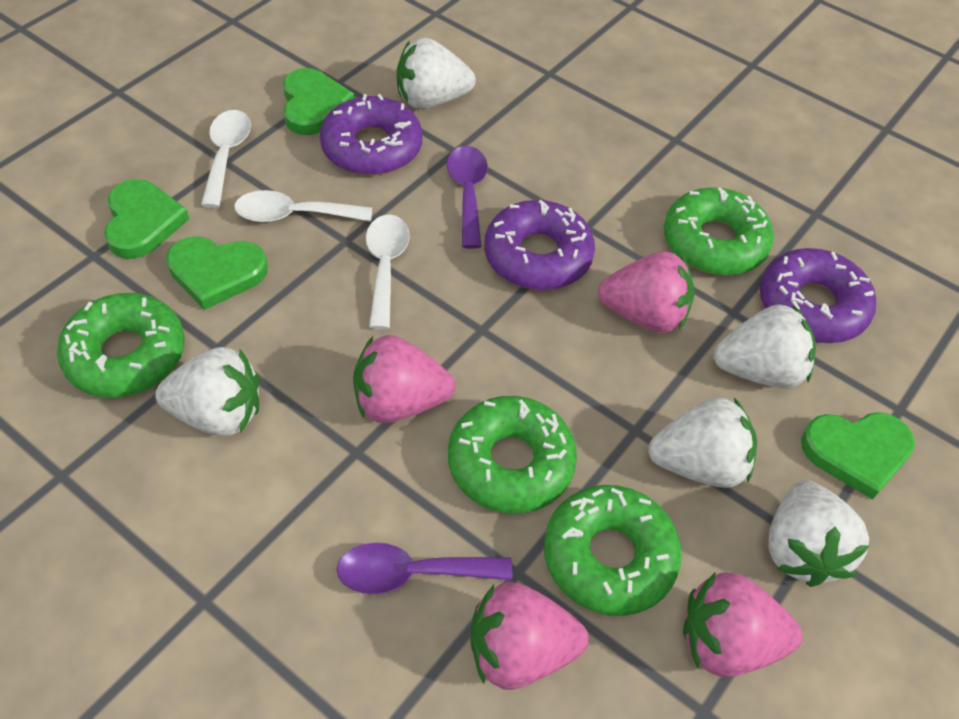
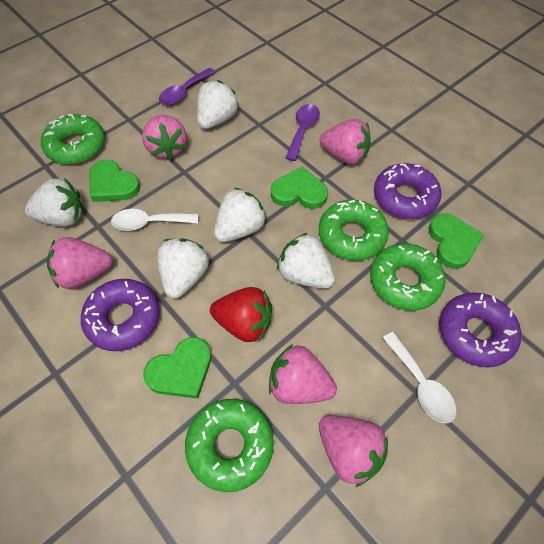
pink strawberry: [353,335,455,423] [470,582,589,690] [598,252,695,333] [683,572,802,678] = 4 -> [47,237,113,289] [142,115,187,160] [269,344,337,404] [319,415,388,487] [320,119,371,165] = 5
red strawberry: none = 0 -> [210,287,272,342] = 1
white spoon: [201,110,251,208] [234,190,372,222] [366,214,410,329] = 3 -> [111,209,198,231] [383,332,456,423] = 2

